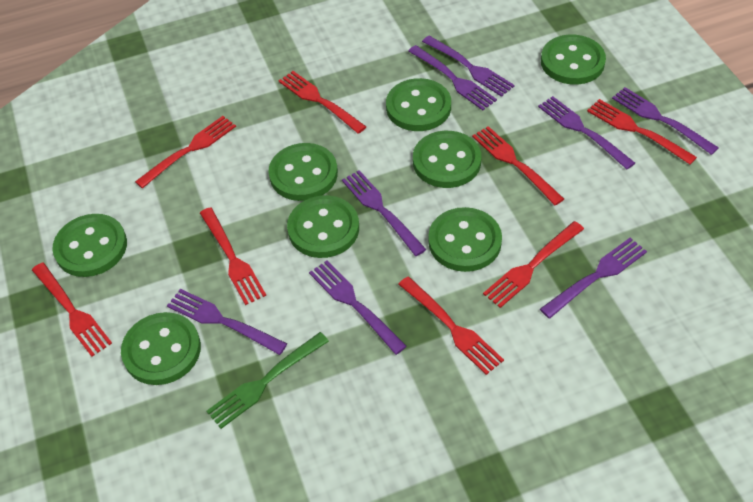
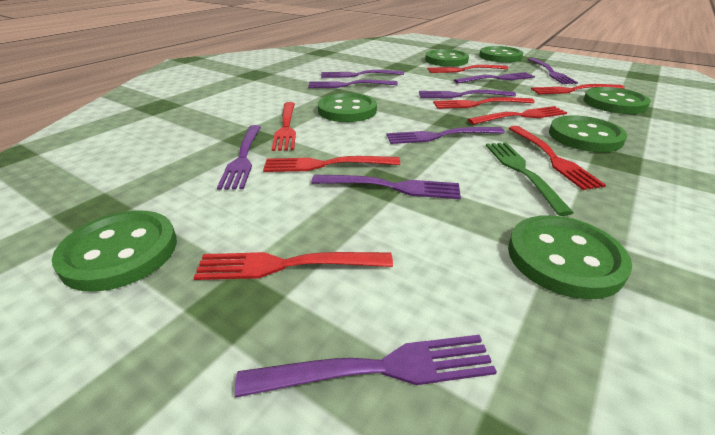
green button: [52,214,127,277] [121,312,201,385] [268,143,338,201] [287,195,359,258] [386,78,451,131] [413,131,481,188] [428,207,502,272] [541,35,606,85] = 8 -> [52,210,177,292] [318,93,377,122] [425,49,469,67] [479,46,523,63] [508,215,632,299] [549,115,627,152] [583,87,651,114] = 7
purple fork: [167,289,287,355] [309,260,407,355] [342,170,427,256] [408,45,497,110] [422,36,515,97] [538,96,635,169] [540,238,647,319] [612,87,719,155] = 8 -> [217,125,261,190] [235,335,497,398] [308,80,398,88] [311,174,461,199] [321,70,404,78] [386,127,505,144] [419,90,516,98] [454,72,535,83] [528,58,578,84] = 9

